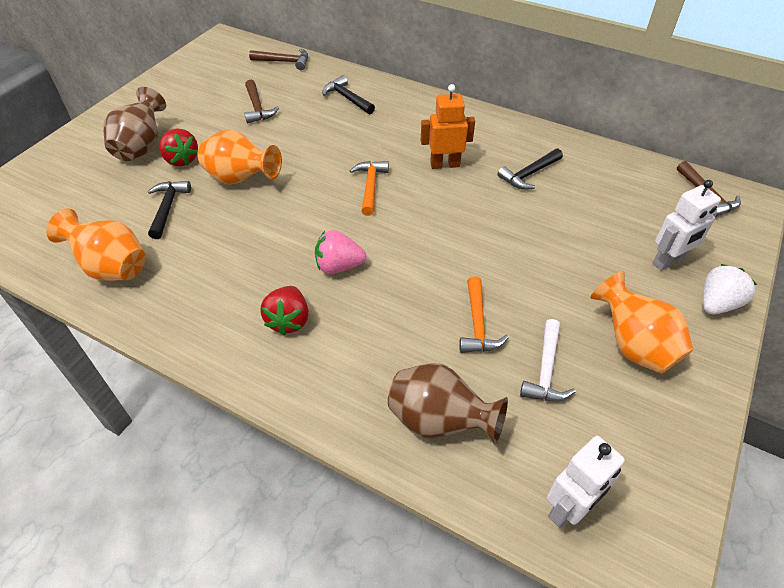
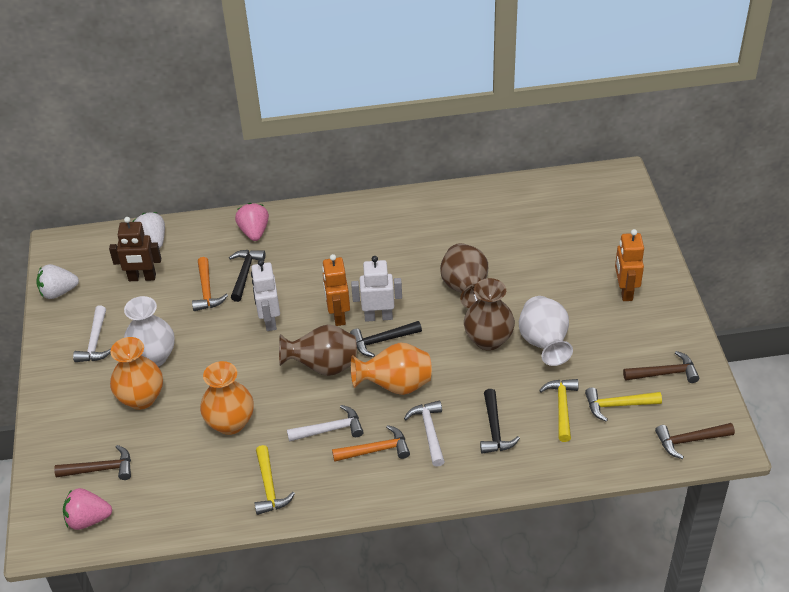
brown robot: none = 0 -> [109,217,161,281] = 1
brown vase: [103,87,166,161] [388,363,508,445] = 2 -> [279,324,357,376] [440,243,488,308] [464,278,515,351] = 3
orange robot: [421,84,475,169] = 1 -> [322,254,350,326] [615,229,644,301] = 2
pink strawberry: [315,230,366,274] = 1 -> [63,488,112,530] [235,203,269,241] = 2
red strawberry: [159,129,198,166] [260,286,309,335] = 2 -> none = 0
white hammer: [520,319,576,402] = 1 -> [73,306,111,362] [287,405,364,442] [404,400,445,467] = 3
white strawberry: [703,264,757,314] = 1 -> [36,264,79,299] [132,212,165,248] = 2
white vase: none = 0 -> [124,296,175,367] [519,296,573,366] = 2
yellow hammer: none = 0 -> [254,445,295,515] [539,379,579,442] [585,387,662,421] = 3

